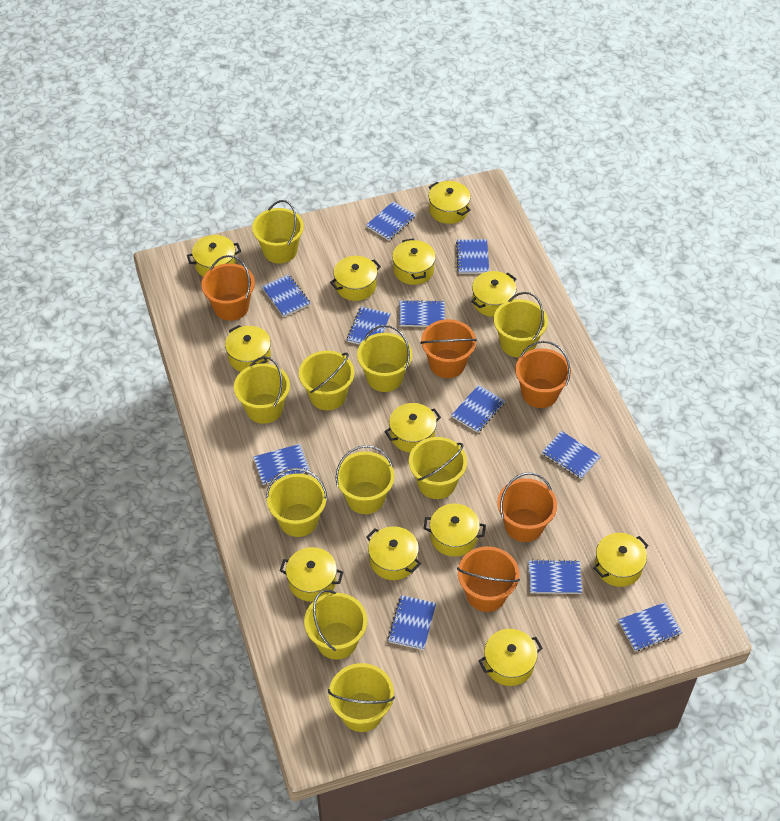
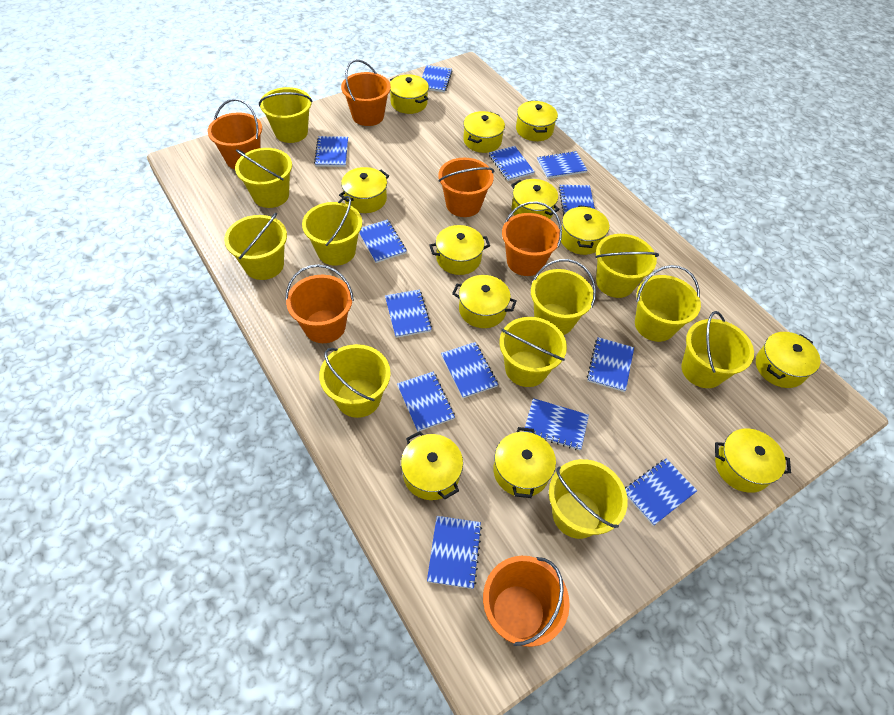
blue notebook: [253,444,310,485] [262,274,310,317] [347,307,391,345] [366,201,416,240] [388,595,436,650] [399,300,445,327] [451,385,505,433] [456,239,489,274] [528,559,582,594] [542,431,601,479] [618,602,682,651] = 11 -> [314,136,348,167] [359,220,407,263] [385,290,432,338] [397,372,455,432] [422,65,452,92] [427,516,482,589] [441,342,498,398] [489,146,535,181] [524,398,589,450] [537,151,588,179] [559,185,595,215] [587,337,634,392] [625,458,697,526] = 13
orange bucket: [201,255,255,321] [420,319,477,378] [457,546,520,612] [497,472,557,542] [515,341,571,408] = 5 -> [208,99,262,169] [285,264,354,343] [341,59,391,126] [438,158,494,217] [483,556,570,647] [502,202,562,276] = 6
yellow bucket: [234,356,290,424] [252,200,304,264] [266,468,327,537] [299,351,355,410] [304,590,367,660] [328,663,395,732] [336,445,395,514] [357,325,412,392] [409,437,467,499] [494,292,548,358] = 10 -> [224,213,287,280] [235,148,292,208] [259,87,312,143] [302,196,362,266] [319,344,391,418] [499,317,567,387] [531,259,596,335] [549,459,628,539] [595,234,659,298] [635,265,701,342] [681,311,754,388] = 11

